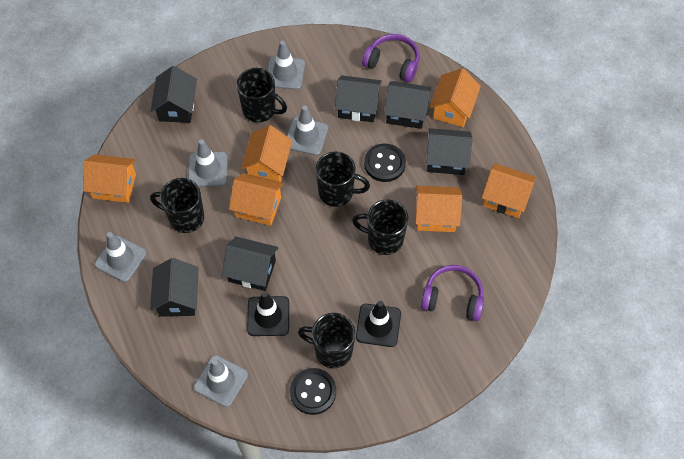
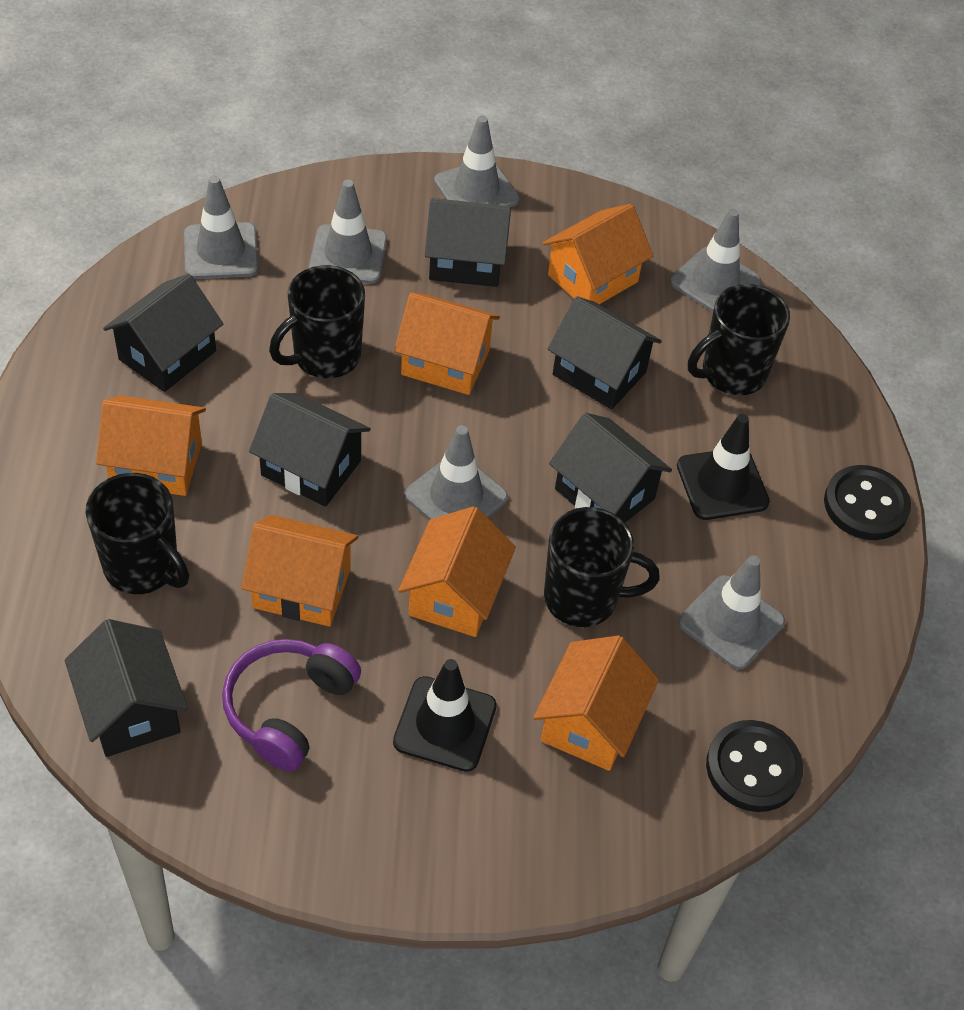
black mug: [150,178,204,233] [237,68,287,122] [298,313,355,368] [316,152,370,207] [352,200,408,255] = 5 -> [86,473,189,594] [269,265,365,378] [544,507,660,627] [688,284,790,395] = 4
grey traffic cone: [95,232,147,282] [188,140,227,187] [194,355,248,407] [267,41,305,90] [287,106,328,155] = 5 -> [184,176,258,279] [309,180,387,284] [405,425,508,520] [434,116,519,207] [670,209,761,312] [679,555,785,670] = 6
purple headphones: [362,34,419,83] [421,265,484,321] = 2 -> [222,639,361,772] = 1

